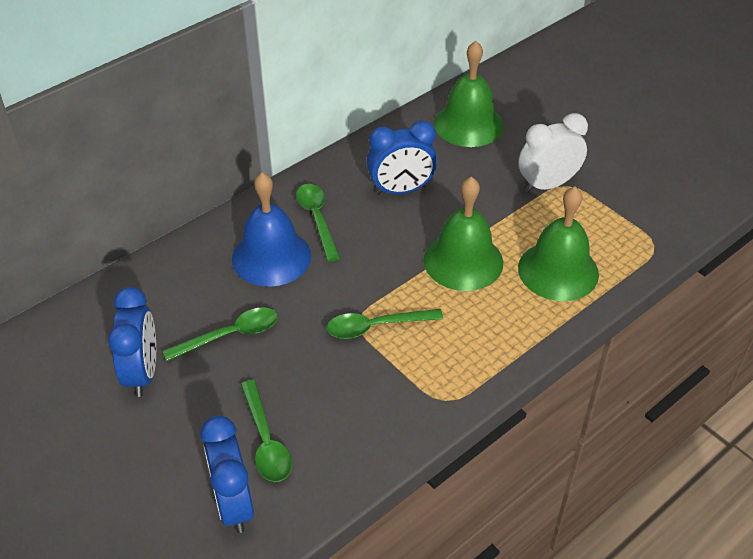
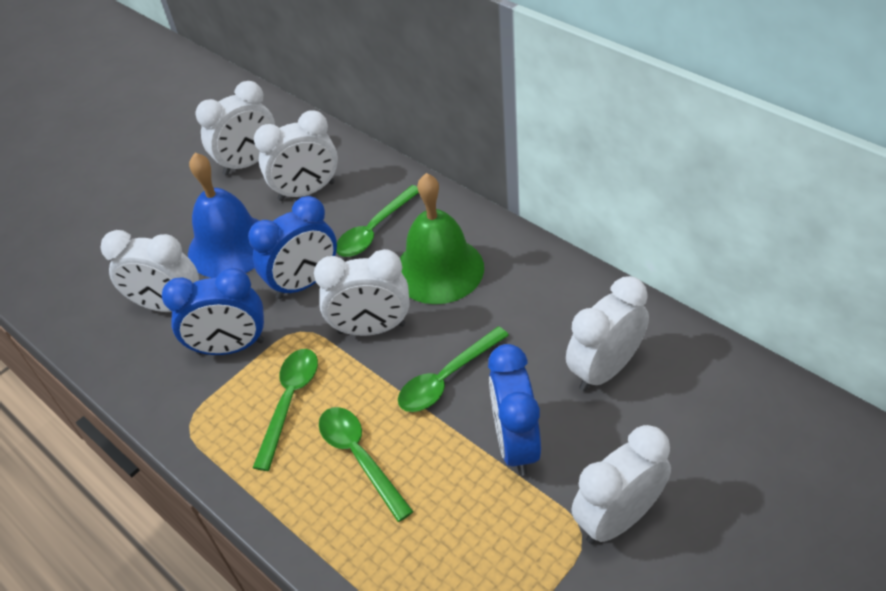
green bell: [424,176,503,291] [434,41,503,147] [518,186,599,301] = 3 -> [400,173,484,304] = 1
white clock: [519,113,588,193] = 1 -> [100,230,199,312] [195,81,275,175] [254,110,338,201] [314,249,410,336] [566,276,649,391] [571,425,671,544] = 6

